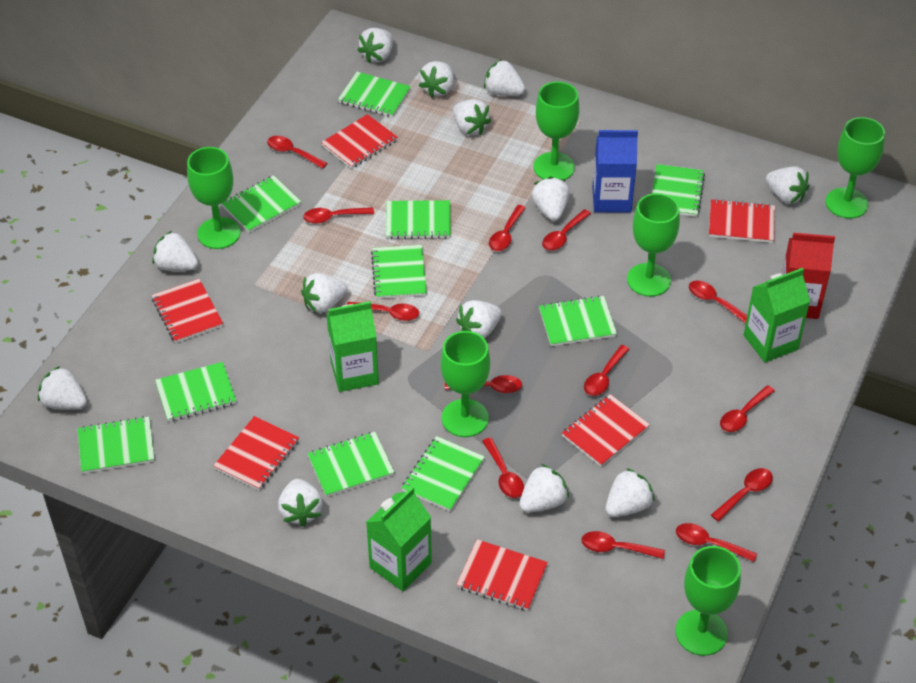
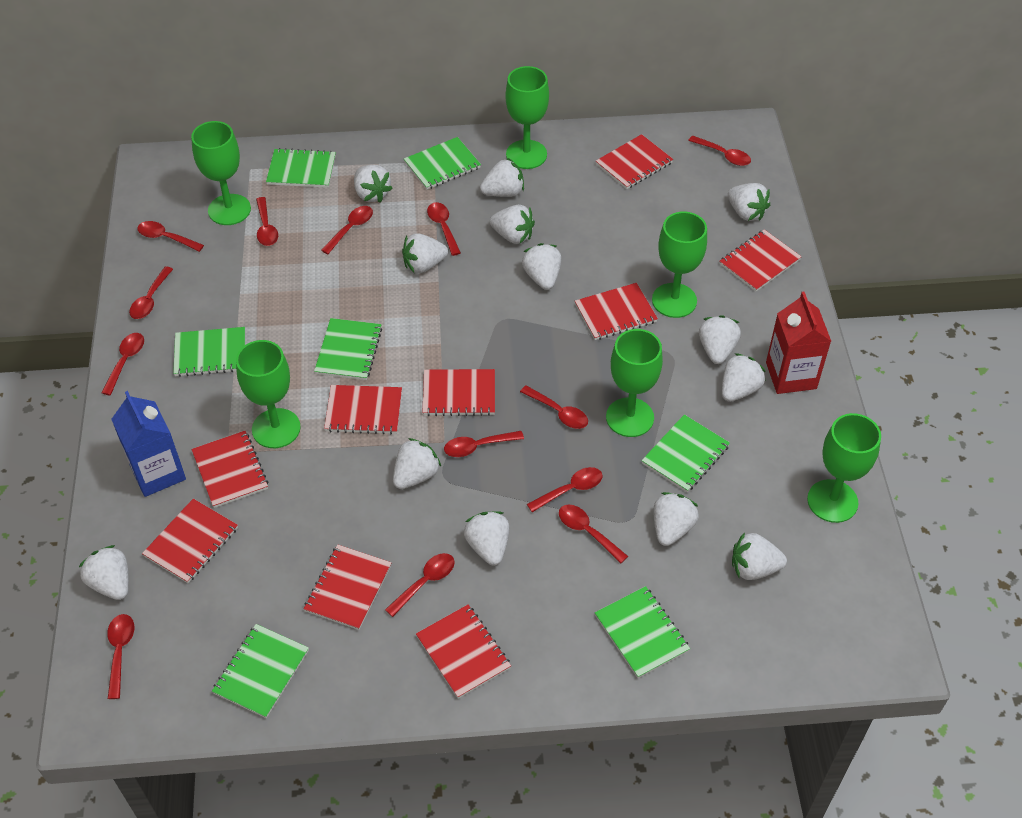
green carton: [326,301,379,392] [366,486,432,591] [744,268,810,362] = 3 -> none = 0
green notebook: [78,416,154,474] [155,362,236,422] [221,175,301,233] [307,432,394,497] [338,72,411,117] [371,245,427,299] [386,200,451,239] [402,436,485,512] [539,295,617,346] [652,164,705,217] = 10 -> [173,327,245,377] [212,624,309,718] [266,148,336,188] [314,318,382,380] [404,137,481,190] [595,586,690,678] [642,414,730,492] = 7
red notebook: [152,279,223,343] [213,416,299,490] [321,114,398,169] [456,539,548,611] [562,394,650,467] [709,199,775,243] = 6 -> [142,499,238,583] [191,431,268,508] [304,544,392,630] [324,385,402,435] [416,605,511,699] [422,369,495,416] [575,283,658,340] [596,134,673,189] [720,229,802,291] = 9

